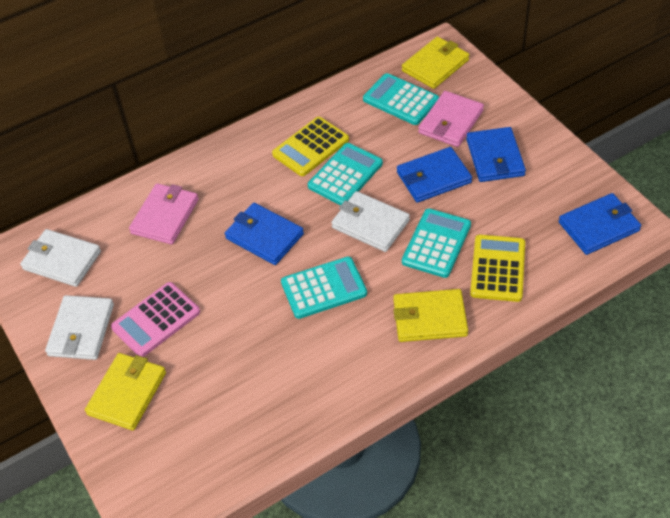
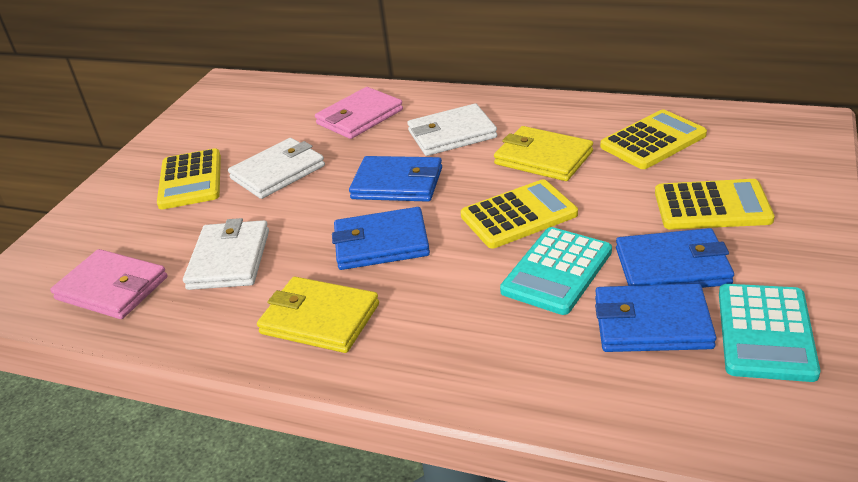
pink calculator: [111,282,200,357] = 1 -> none = 0
turquoise calculator: [281,257,367,319] [308,143,383,205] [363,73,439,125] [402,208,471,278] = 4 -> [500,227,612,315] [719,284,820,382] = 2
yellow calculator: [272,117,349,176] [470,235,525,302] = 2 -> [157,148,221,209] [461,179,578,248] [600,110,707,169] [655,179,775,230] = 4
yellow wallet: [85,353,166,430] [394,289,468,342] [402,37,469,89] = 3 -> [257,277,379,353] [494,126,593,181] = 2

